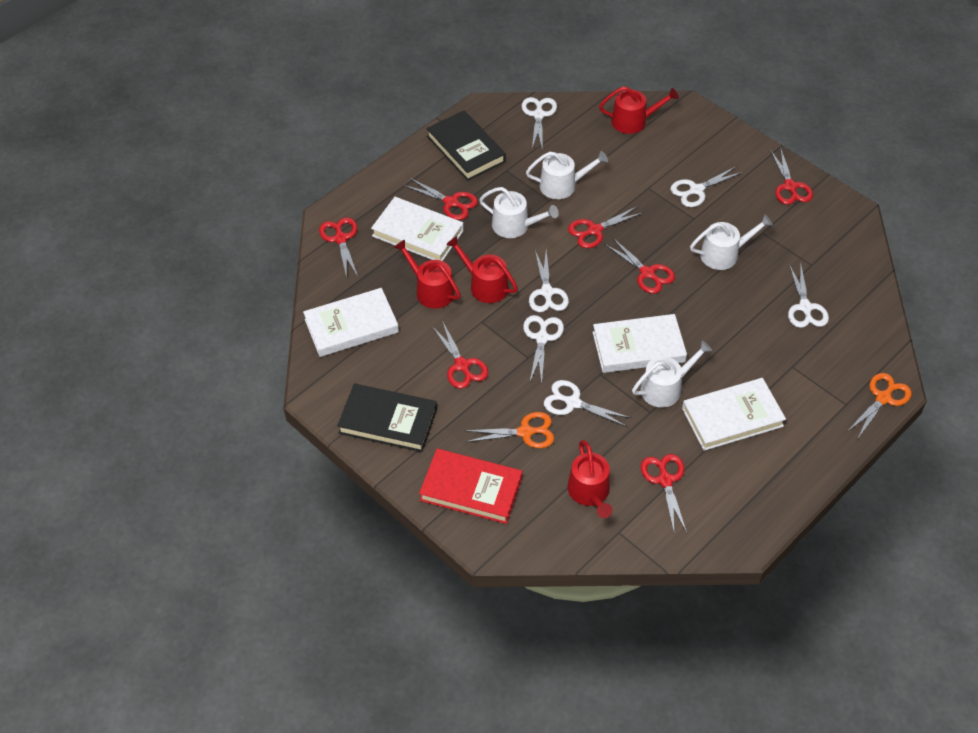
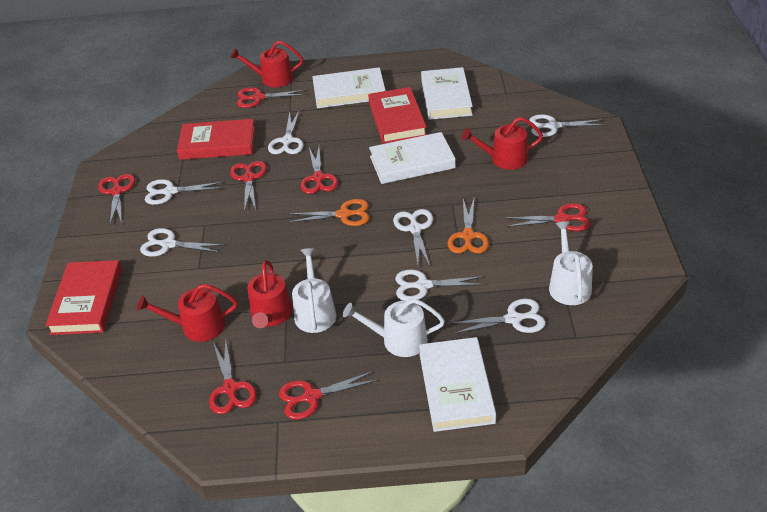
black book: [337,384,437,452] [426,110,506,181] = 2 -> none = 0
red book: [419,449,522,524] = 1 -> [45,260,122,335] [177,119,256,160] [368,87,426,144] = 3
white scissors: [522,97,557,151] [523,315,564,384] [529,250,569,312] [544,380,631,427] [670,166,743,207] [788,263,829,328] = 6 -> [140,228,223,257] [145,179,223,205] [268,110,304,154] [393,209,433,266] [395,269,485,301] [450,298,546,334] [529,114,605,137] = 7
white watering can: [479,187,559,238] [526,151,608,199] [632,341,712,408] [690,214,773,270] = 4 -> [292,248,337,333] [343,299,445,357] [549,221,593,305] = 3

